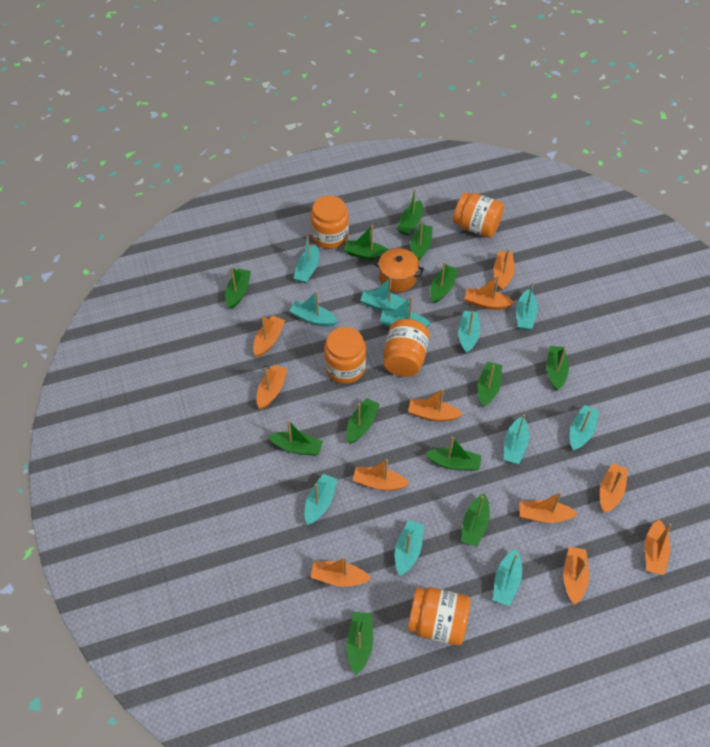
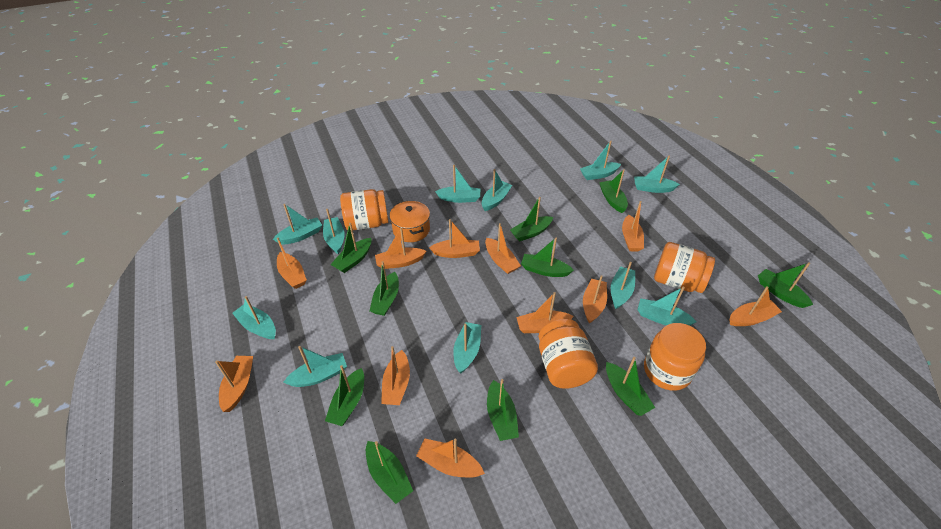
green boat: [225,267,251,309] [268,420,323,456] [344,225,389,260] [346,398,380,444] [346,612,373,675] [397,189,423,236] [410,220,433,261] [425,437,481,471] [430,262,459,303] [461,494,490,547] [478,362,502,407] [546,346,569,391] = 12 -> [325,365,364,426] [330,223,371,273] [366,441,413,504] [369,261,399,316] [487,379,519,441] [510,197,553,241] [521,238,574,277] [599,169,628,213] [606,357,655,416] [758,262,813,308] = 10
orange jar: [311,196,349,249] [324,327,366,384] [383,319,429,377] [408,587,471,646] [453,192,504,238] = 5 -> [340,189,388,230] [539,319,598,389] [644,323,706,391] [654,242,715,293] = 4

